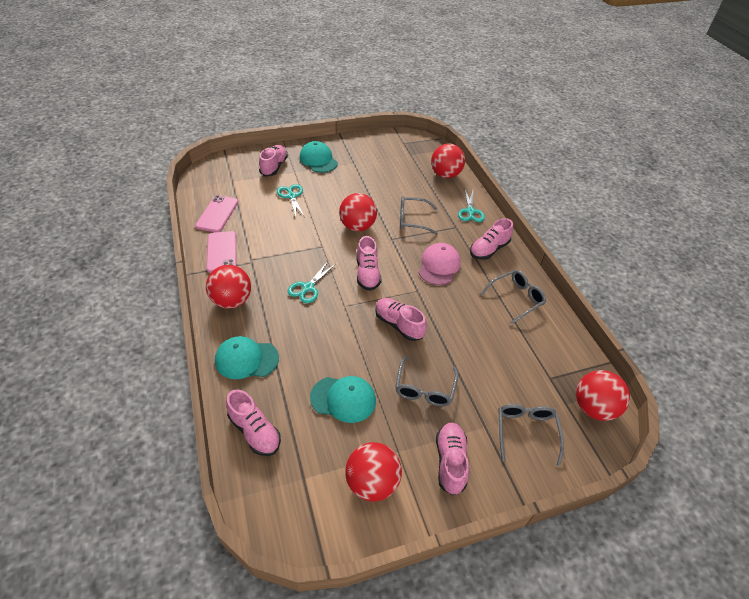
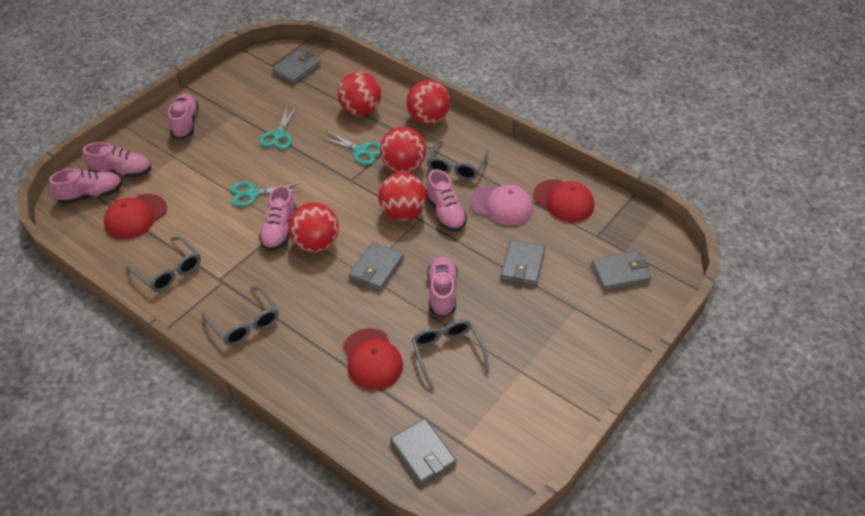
grey wallet: none = 0 -> [272,50,321,85] [349,242,404,291] [390,418,457,485] [500,239,545,286] [591,251,652,291] = 5
pink phone: [195,195,238,232] [206,231,236,273] = 2 -> none = 0
red cap: none = 0 -> [104,194,167,239] [343,328,403,390] [533,179,594,222] = 3
turquoise cap: [215,336,279,379] [300,141,338,173] [310,376,376,423] = 3 -> none = 0

